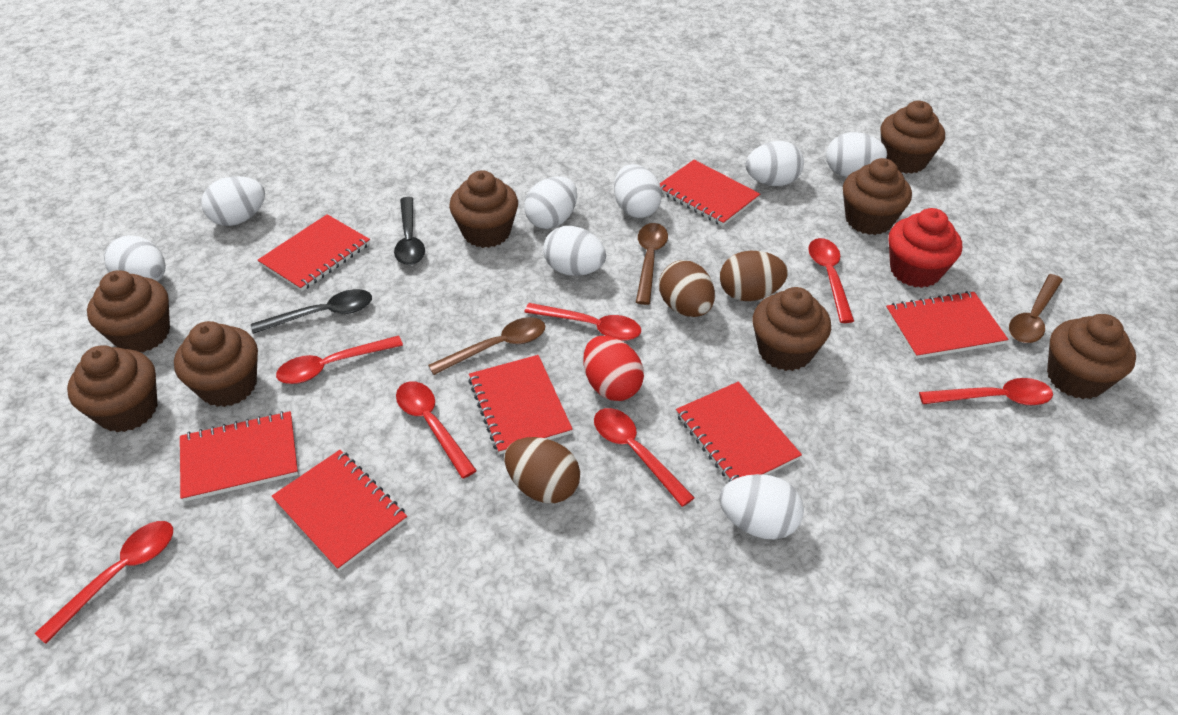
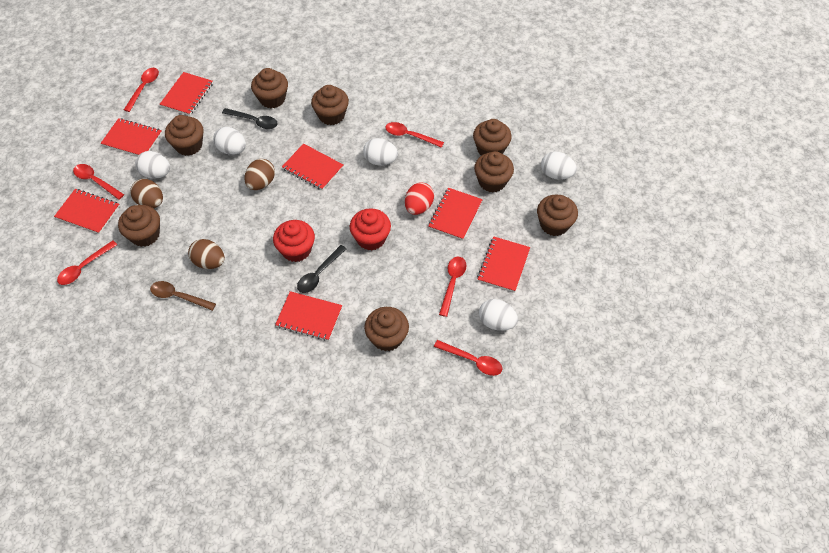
brown spoon: [428,317,546,375] [636,223,668,305] [1009,274,1063,343] = 3 -> [150,281,216,311] = 1
red cupcake: [889,208,962,288] = 1 -> [273,220,315,262] [350,208,391,250] = 2
red spoon: [34,521,173,644] [276,336,403,384] [396,381,477,479] [524,303,641,341] [594,408,695,507] [808,238,854,323] [919,378,1053,405] = 7 -> [57,240,118,285] [73,164,124,200] [124,68,159,112] [385,122,444,148] [434,340,503,376] [439,257,466,317] = 6
white egg: [104,235,166,282] [202,176,265,226] [524,176,577,229] [543,226,606,276] [614,164,662,218] [720,474,804,540] [745,141,804,186] [826,132,887,177] = 8 -> [135,151,170,179] [213,127,246,155] [363,138,398,166] [479,299,518,331] [541,151,577,180] = 5

